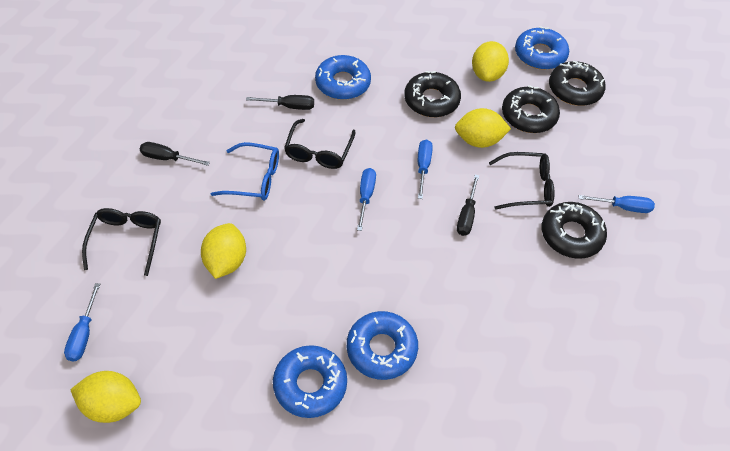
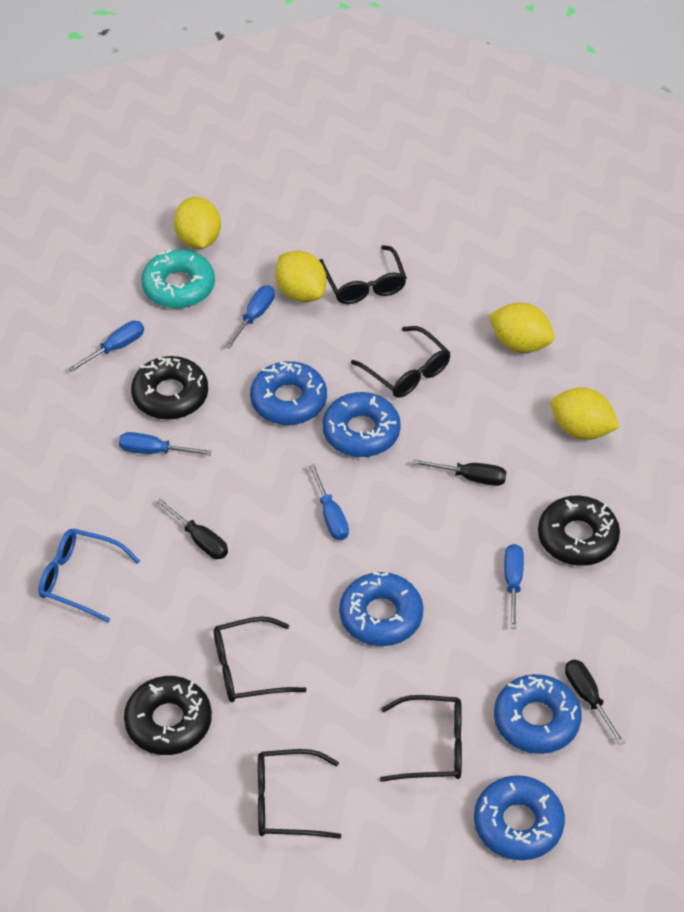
black donut: [404,71,461,117] [502,85,560,133] [542,202,607,259] [549,61,605,106] = 4 -> [124,676,212,755] [131,356,208,420] [538,496,620,566] = 3
black glasses: [82,208,161,276] [284,119,355,169] [489,152,555,210] = 3 -> [214,616,307,702] [258,749,341,839] [319,245,407,304] [351,326,451,398] [380,695,462,782] = 5
blue donut: [273,345,347,418] [315,55,371,100] [347,311,418,380] [515,26,569,70] = 4 -> [250,361,327,425] [323,392,401,457] [339,572,423,646] [474,775,565,860] [494,674,581,754] = 5
blue screwdriver: [64,283,100,361] [357,168,376,231] [418,139,433,199] [579,195,655,213] = 4 -> [68,321,144,372] [119,432,212,456] [225,285,275,349] [309,464,349,540] [504,544,524,629] = 5
turquoise donut: none = 0 -> [141,249,215,308] = 1

